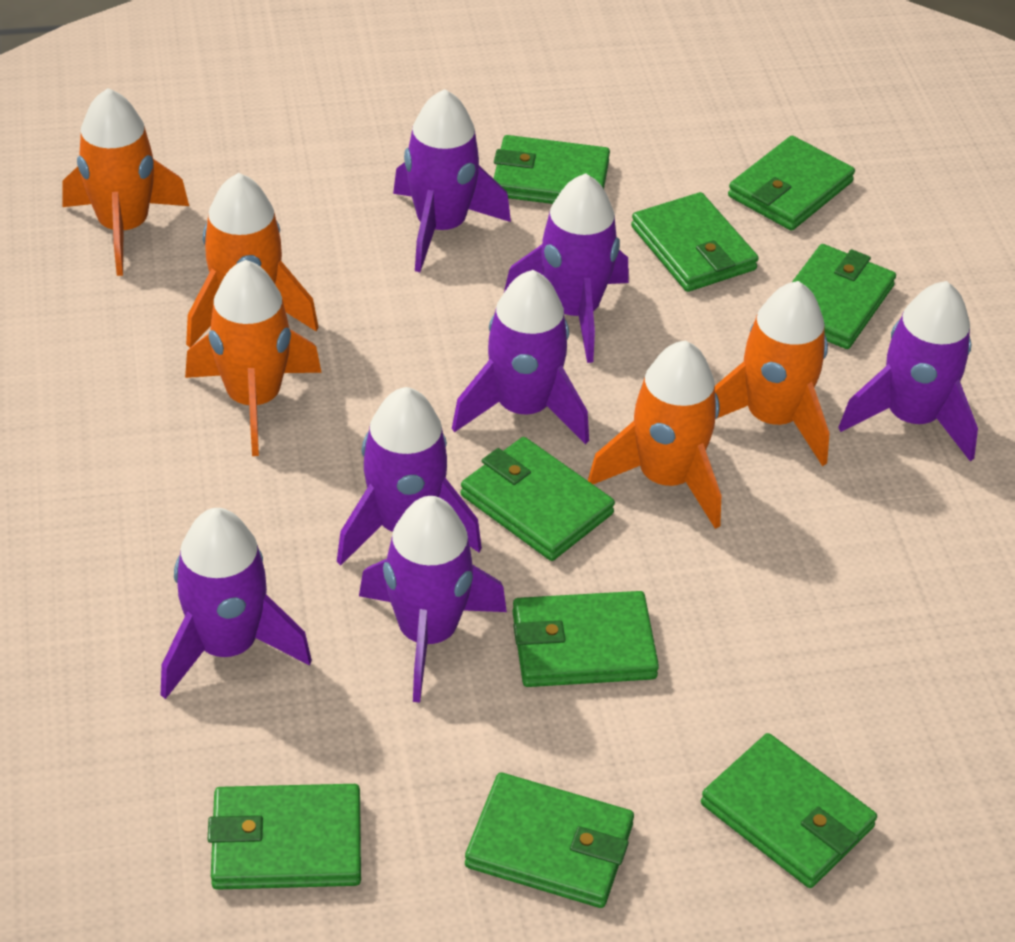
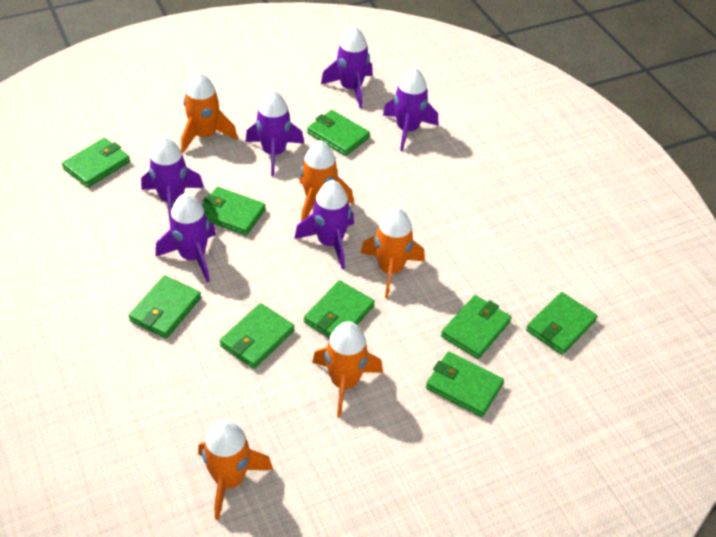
purple rocket: [161,508,312,699] [337,387,482,565] [359,496,507,703] [393,89,511,272] [452,270,589,445] [504,173,629,363] [838,281,978,462] = 7 -> [141,136,204,221] [156,193,216,282] [245,90,304,176] [294,180,354,269] [321,26,373,108] [383,67,438,151] = 6

